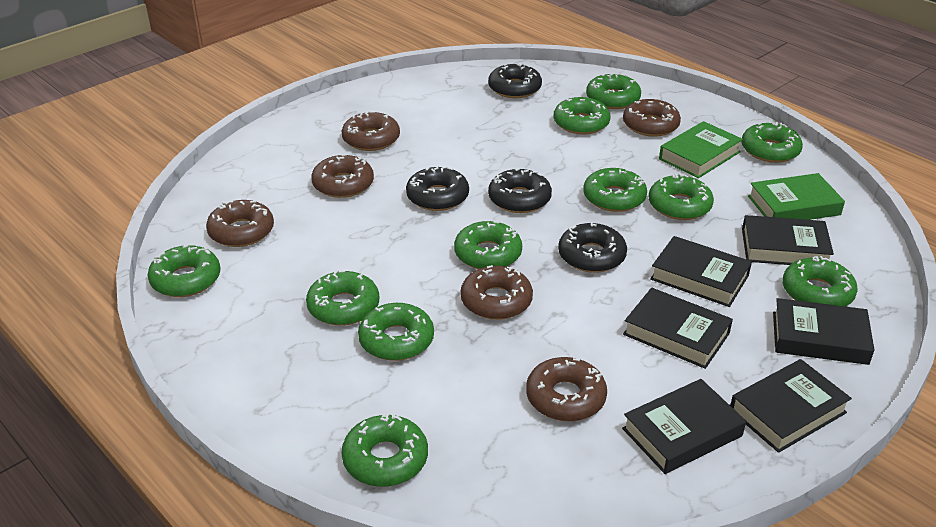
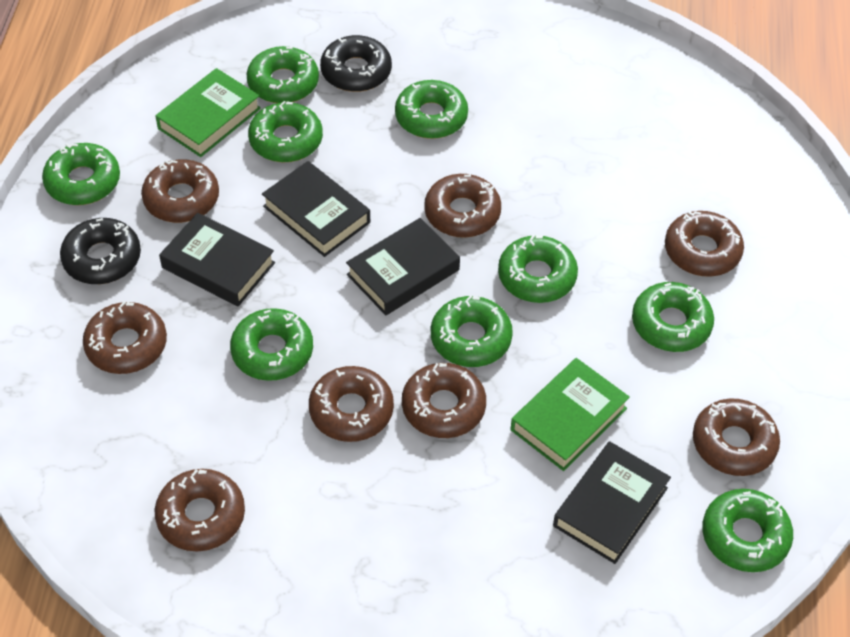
black book: [622,379,746,474] [623,288,733,369] [650,236,752,307] [730,359,852,453] [742,215,834,265] [773,298,874,365] = 6 -> [159,213,275,306] [262,161,370,257] [346,218,460,315] [553,441,671,564] = 4
black donut: [406,166,469,211] [488,63,542,98] [488,168,552,213] [558,222,627,273] = 4 -> [60,218,141,284] [320,35,392,92] = 2
brown donut: [206,200,274,247] [311,154,374,198] [342,111,400,151] [461,265,533,320] [526,357,607,421] [623,99,681,137] = 6 -> [83,301,167,374] [141,159,219,223] [155,469,245,552] [309,366,394,442] [402,363,486,438] [424,174,501,238] [665,211,744,277] [693,398,780,476] = 8
green donut: [148,244,220,297] [306,270,379,326] [341,413,428,487] [358,303,434,361] [454,221,522,269] [553,97,610,135] [583,168,647,212] [586,73,641,109] [649,173,714,220] [741,122,803,163] [782,256,858,307] = 11 -> [42,143,120,205] [230,308,313,381] [247,46,319,103] [248,101,323,163] [395,80,468,139] [431,295,513,367] [498,235,578,303] [632,282,714,352] [702,489,793,572] = 9

